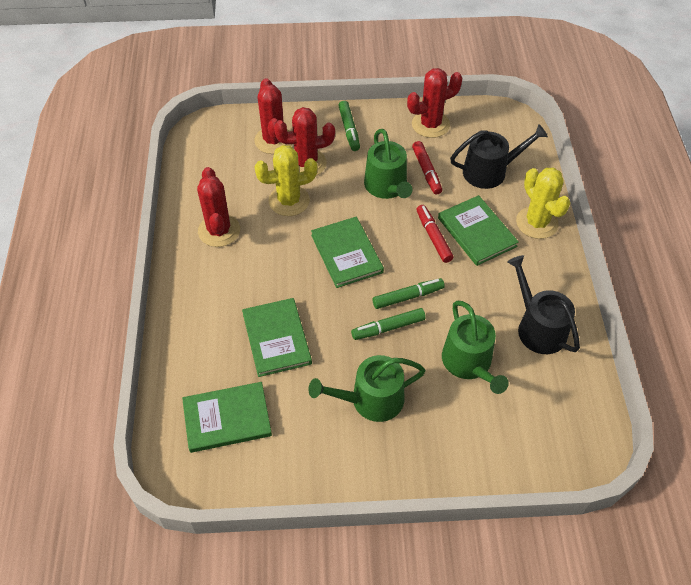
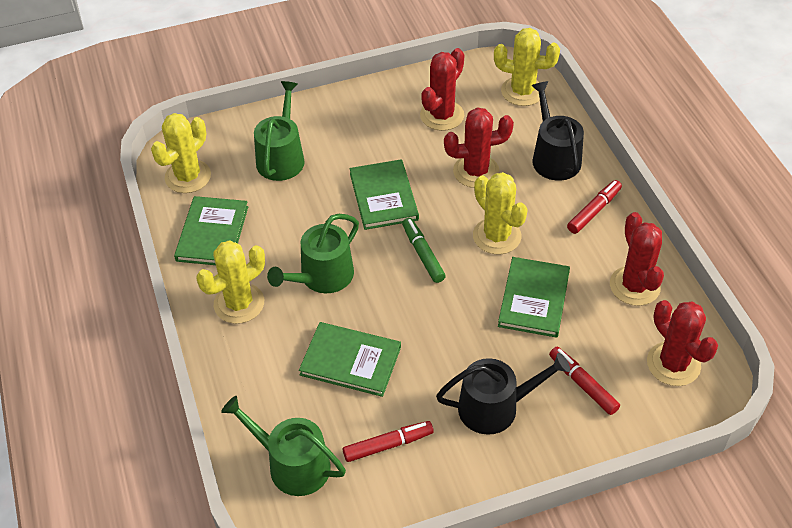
green marker: [338,101,360,151] [351,308,426,340] [372,278,445,309] = 3 -> [402,218,446,283] = 1
red marker: [412,141,442,194] [416,205,454,263] = 2 -> [343,421,434,462] [549,347,620,415] [567,180,622,234] = 3
yellow cactus: [254,145,317,216] [516,168,570,239] = 2 -> [151,113,211,193] [197,240,265,324] [473,172,528,254] [494,28,560,106] = 4

